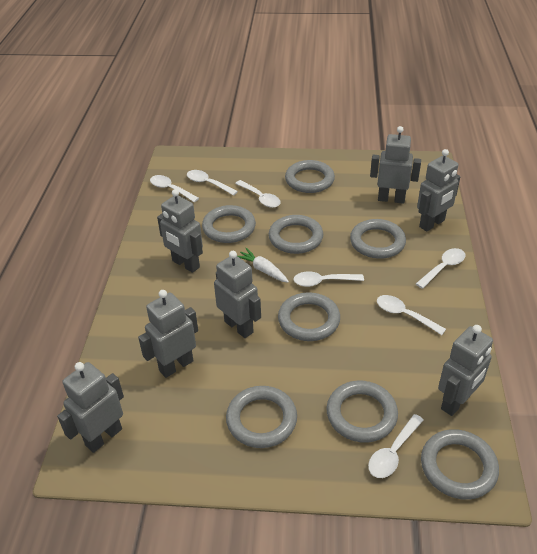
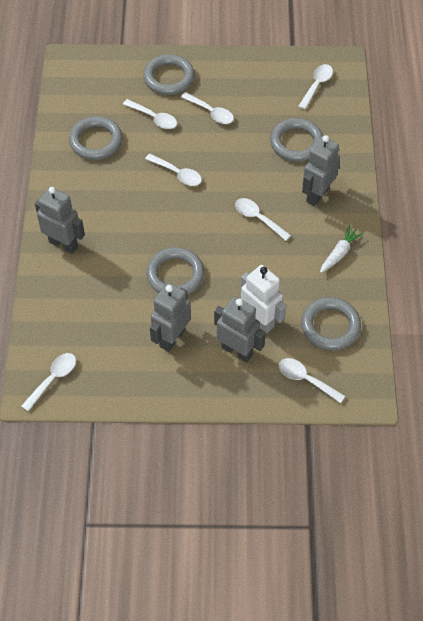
grey ring: [202,205,256,243] [226,386,297,448] [269,215,323,254] [278,292,340,341] [285,160,335,193] [326,381,398,442] [350,219,406,259] [421,429,499,500] = 8 -> [69,116,122,160] [143,54,195,95] [146,247,204,295] [270,118,323,162] [301,297,361,350] = 5
grey robot: [57,362,124,453] [138,290,198,378] [157,189,203,273] [214,251,261,338] [370,126,421,204] [417,149,460,232] [438,325,493,416] = 7 -> [35,187,85,254] [150,283,191,352] [214,296,266,363] [302,135,340,206] = 4
white robot: none = 0 -> [241,265,287,333] = 1

